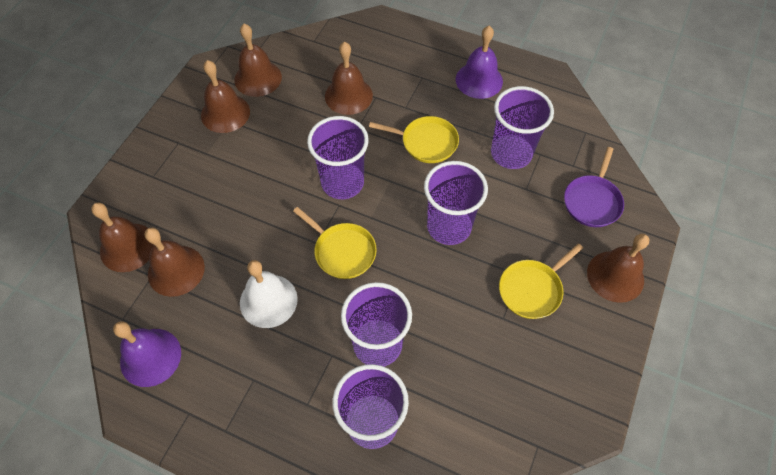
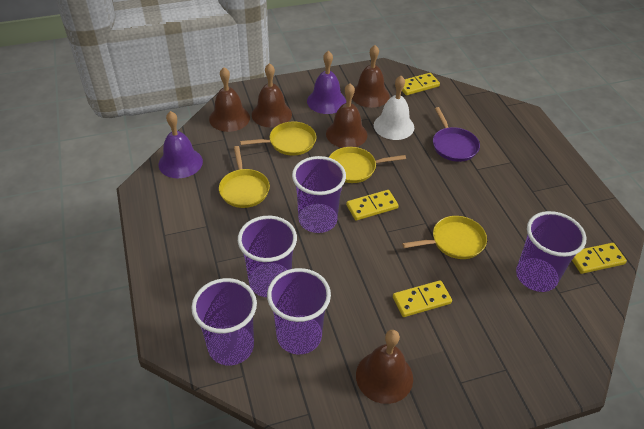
brown bell: [91,203,154,272] [144,228,205,297] [201,60,250,133] [234,24,282,97] [325,42,373,115] [587,234,649,303] = 6 -> [209,67,250,132] [252,63,292,128] [326,83,367,148] [352,45,390,108] [356,330,413,404] = 5
yellow domino: none = 0 -> [346,190,399,221] [393,280,452,317] [402,73,440,95] [572,243,627,274] = 4
yellow pan: [293,207,377,279] [369,116,459,163] [499,243,583,319] = 3 -> [219,146,270,208] [240,122,316,155] [329,147,406,183] [402,216,487,259] = 4

